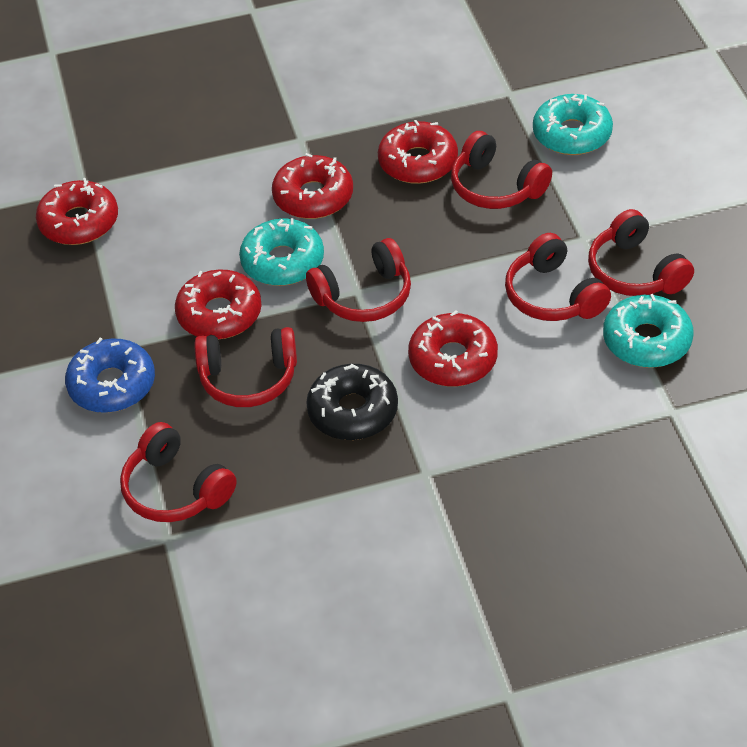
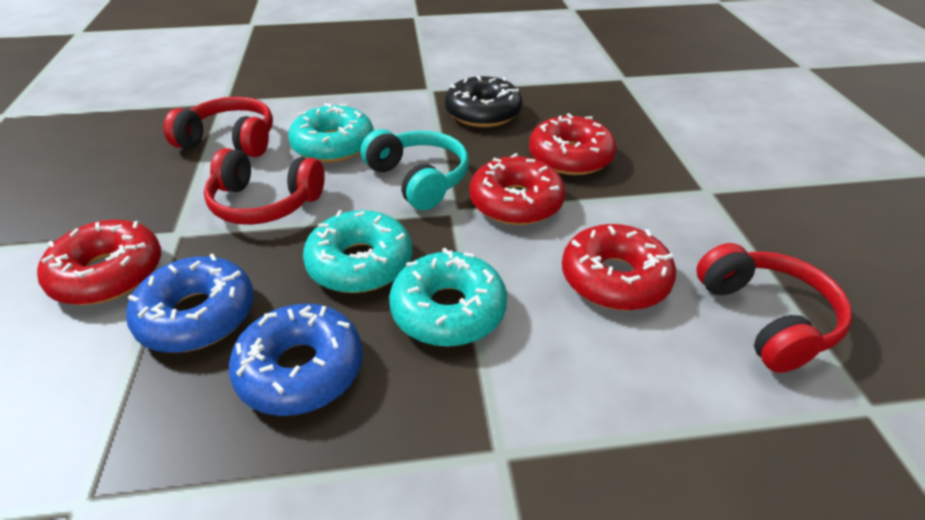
blue donut: [65,338,155,413] = 1 -> [126,253,254,353] [229,304,363,416] = 2
red donut: [36,178,118,245] [175,269,262,339] [272,153,353,219] [378,120,458,184] [408,310,498,387] = 5 -> [37,220,161,305] [469,153,566,225] [529,113,617,175] [562,224,676,311] = 4
red headphones: [120,422,237,522] [195,327,297,407] [306,238,411,322] [451,131,552,209] [505,233,611,321] [588,209,694,296] = 6 -> [163,97,273,157] [204,148,325,225] [696,243,852,373] = 3
turquoise headphones: none = 0 -> [361,129,469,210] = 1

